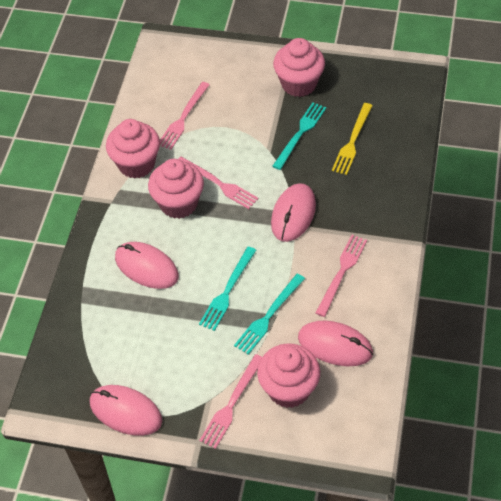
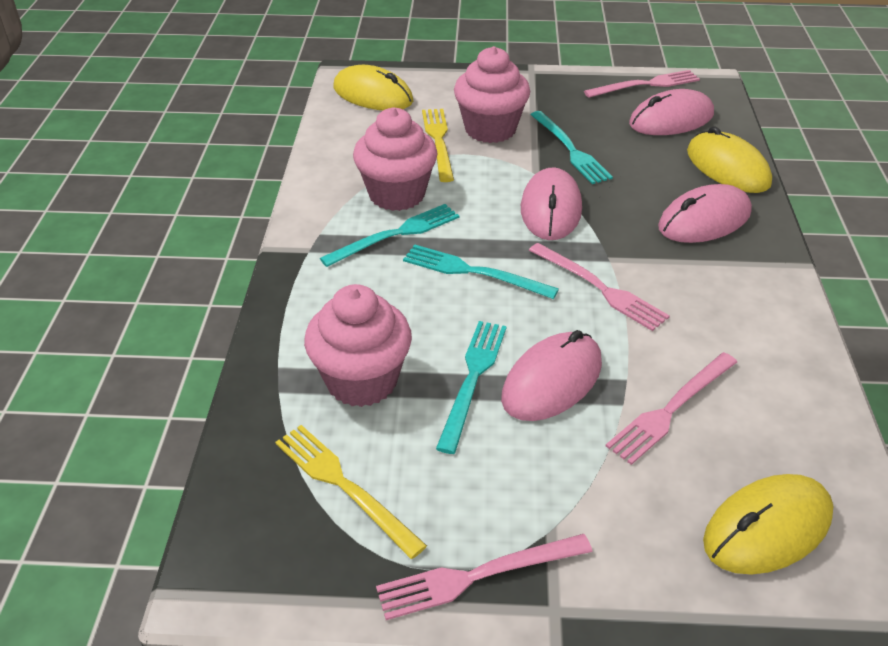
pink cupcake: [106,119,160,179] [148,159,204,219] [257,343,320,408] [273,38,325,97] = 4 -> [304,284,412,407] [353,107,438,211] [454,46,530,143] = 3
turquoise fork: [199,247,256,331] [234,274,305,355] [273,103,326,170] = 3 -> [320,204,459,267] [403,244,559,299] [436,321,507,454] [530,111,613,184] = 4
yellow fork: [332,103,373,175] = 1 -> [275,425,427,559] [422,109,454,182] = 2
yellow mouse: none = 0 -> [333,65,413,110] [687,126,772,193] [703,474,834,575] = 3

